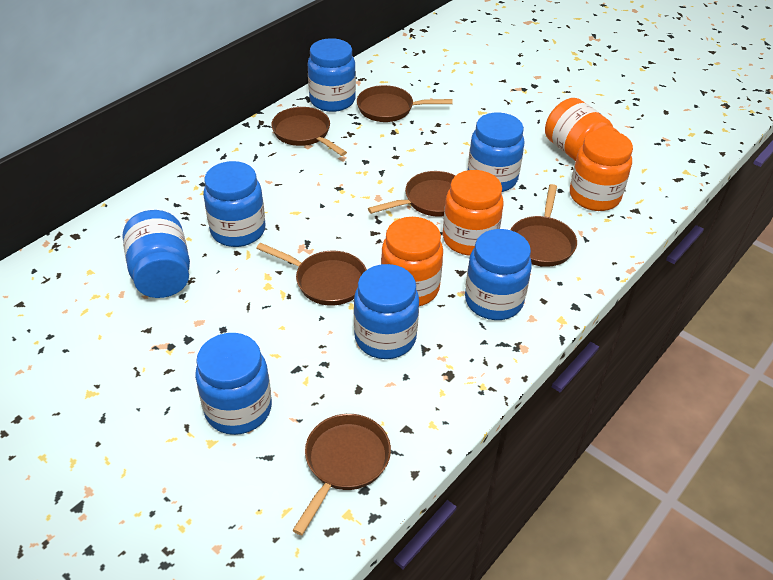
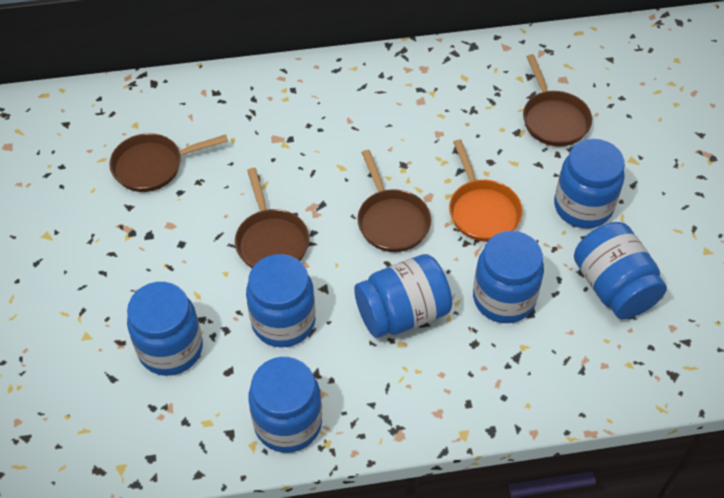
brown pan: [256,243,367,306] [271,107,347,156] [293,414,391,536] [357,85,453,122] [368,171,456,216] [511,184,577,267] = 6 -> [109,133,228,192] [235,168,310,268] [357,150,431,252] [523,54,592,146] = 4
orange jar: [381,217,443,306] [443,170,503,256] [545,98,619,161] [570,130,633,211] = 4 -> none = 0
orange pan: none = 0 -> [449,140,523,242] = 1

